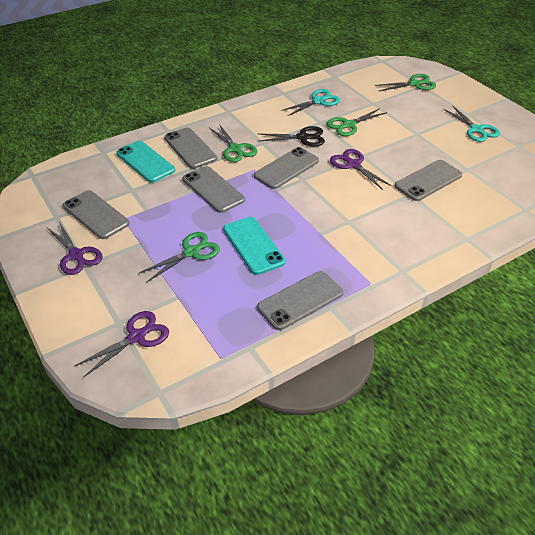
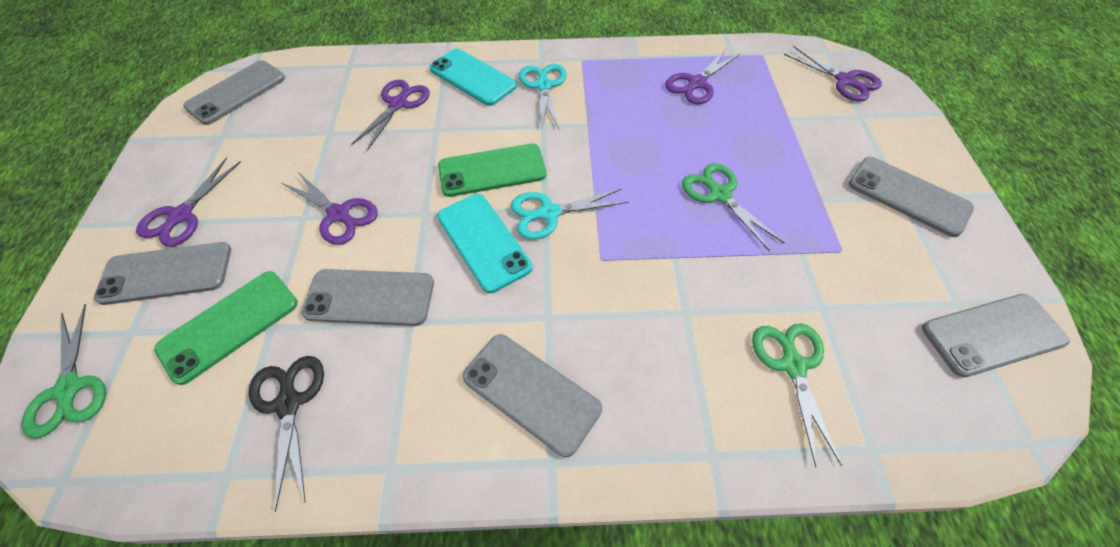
green phone: none = 0 -> [154,271,298,385] [438,143,546,197] = 2
green scissors: [139,232,220,282] [209,124,258,162] [327,108,387,136] [375,74,436,91] = 4 -> [22,304,106,438] [682,163,785,251] [752,323,842,467] = 3
purple scissors: [47,222,103,275] [75,311,169,378] [330,149,392,190] = 3 -> [136,157,241,247] [282,171,378,245] [351,80,430,151] [665,49,740,104] [784,46,882,102] = 5

